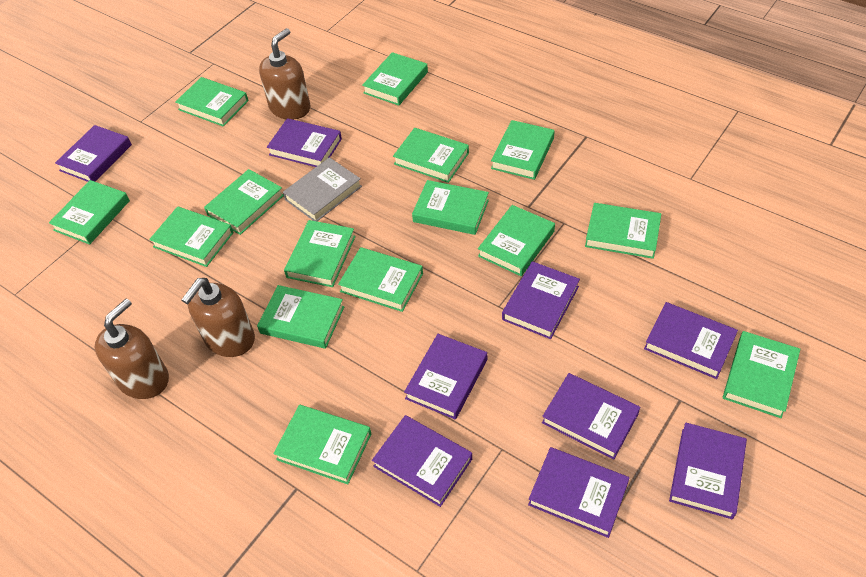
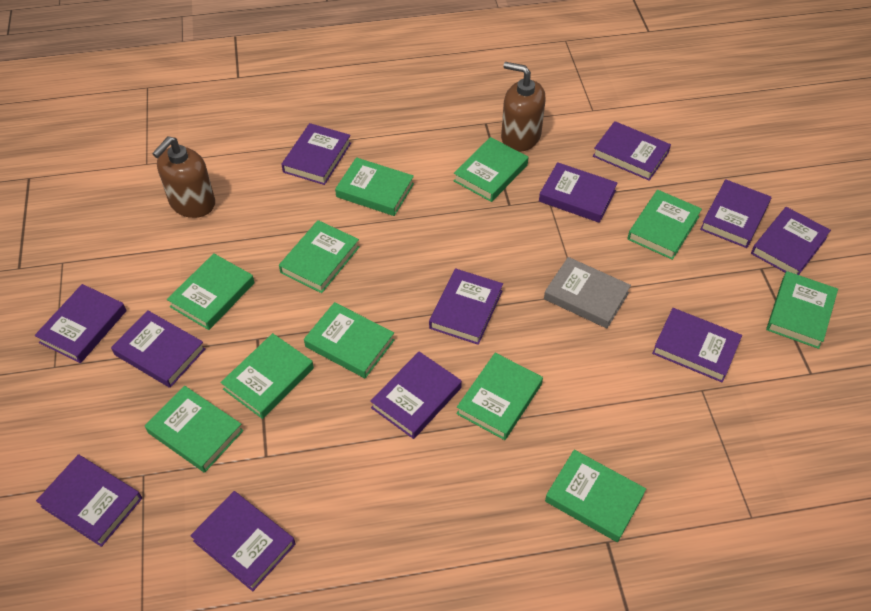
brown soap dispenser: [95,299,169,399] [182,278,255,357] [259,28,310,120] = 3 -> [152,136,215,218] [501,62,546,152] = 2
green book: [49,180,130,245] [149,206,234,267] [175,77,248,126] [204,169,284,235] [257,285,344,349] [273,405,371,484] [284,220,356,287] [338,247,423,312] [362,52,428,106] [393,128,469,183] [412,180,489,235] [478,205,555,276] [491,120,555,180] [585,203,661,259] [723,331,800,418] = 15 -> [145,386,244,473] [167,253,255,330] [220,333,314,419] [279,220,360,293] [304,302,395,378] [335,157,414,216] [454,137,528,202] [456,353,543,440] [545,450,646,542] [627,190,702,260] [766,271,838,349] = 11
purple book: [55,125,132,182] [267,118,342,167] [372,415,472,507] [404,334,487,420] [502,261,580,339] [528,447,629,538] [542,373,640,460] [644,302,738,379] [669,422,747,519] = 9 -> [35,284,127,363] [36,454,142,547] [111,310,205,388] [190,491,296,591] [281,123,351,185] [370,351,462,439] [429,268,503,345] [539,162,617,223] [593,121,671,181] [652,308,742,383] [700,179,771,248] [751,207,831,275] = 12

